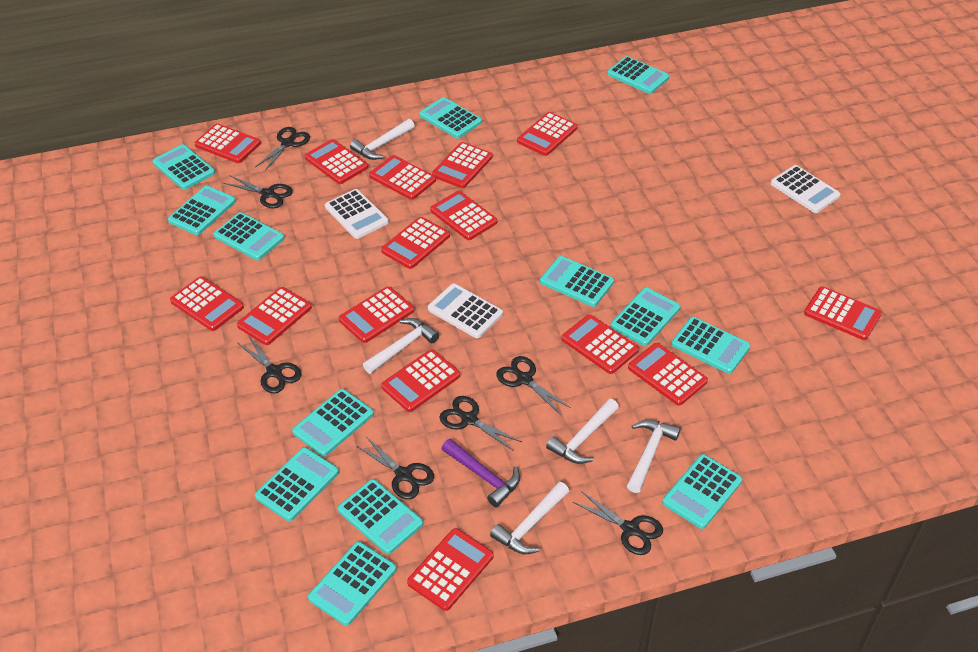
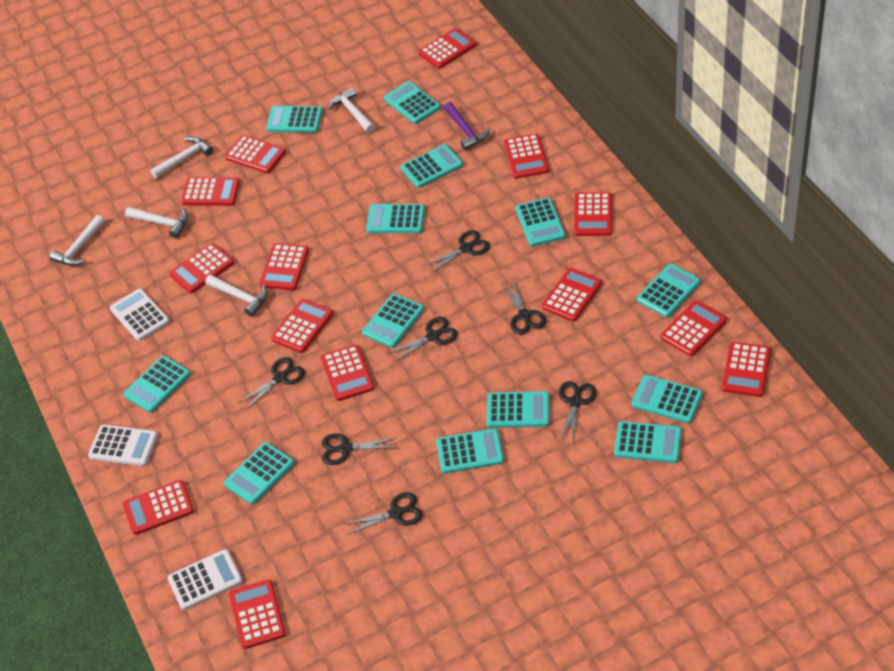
red calculator: [170,276,244,331] [195,123,261,163] [237,287,312,345] [305,139,368,184] [339,286,414,343] [369,155,436,200] [381,217,450,269] [381,349,460,412] [407,528,494,611] [430,191,497,240] [432,142,493,188] [517,112,578,156] [562,314,639,374] [628,343,708,406] [804,286,882,340] = 15 -> [123,480,194,535] [169,243,234,293] [181,177,240,206] [225,135,286,173] [229,579,286,649] [260,243,309,290] [271,299,333,353] [321,344,374,401] [418,28,476,69] [504,134,549,179] [542,268,602,322] [574,192,612,236] [661,300,727,356] [722,342,771,397] = 14

